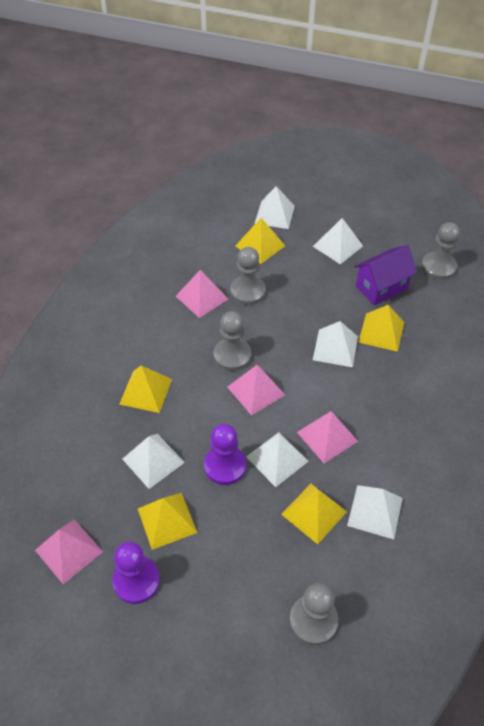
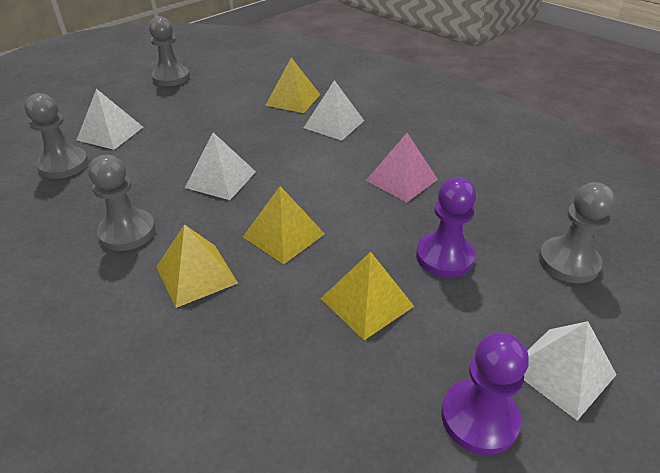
pink pyramid: [35,519,103,584] [176,270,228,318] [227,365,285,416] [297,411,358,463] = 4 -> [366,133,438,202] = 1
purple house: [354,245,417,305] = 1 -> none = 0
white pyramid: [122,434,185,489] [246,432,309,487] [254,186,295,229] [313,218,363,264] [313,321,358,367] [347,485,403,539] = 6 -> [77,89,143,150] [185,133,256,200] [303,80,364,141] [524,321,617,421] = 4
yellow pyramid: [119,365,172,413] [138,493,197,550] [236,218,285,264] [281,484,347,544] [358,305,404,352] = 5 -> [156,224,238,308] [243,186,325,265] [265,58,321,113] [320,252,414,340] = 4

